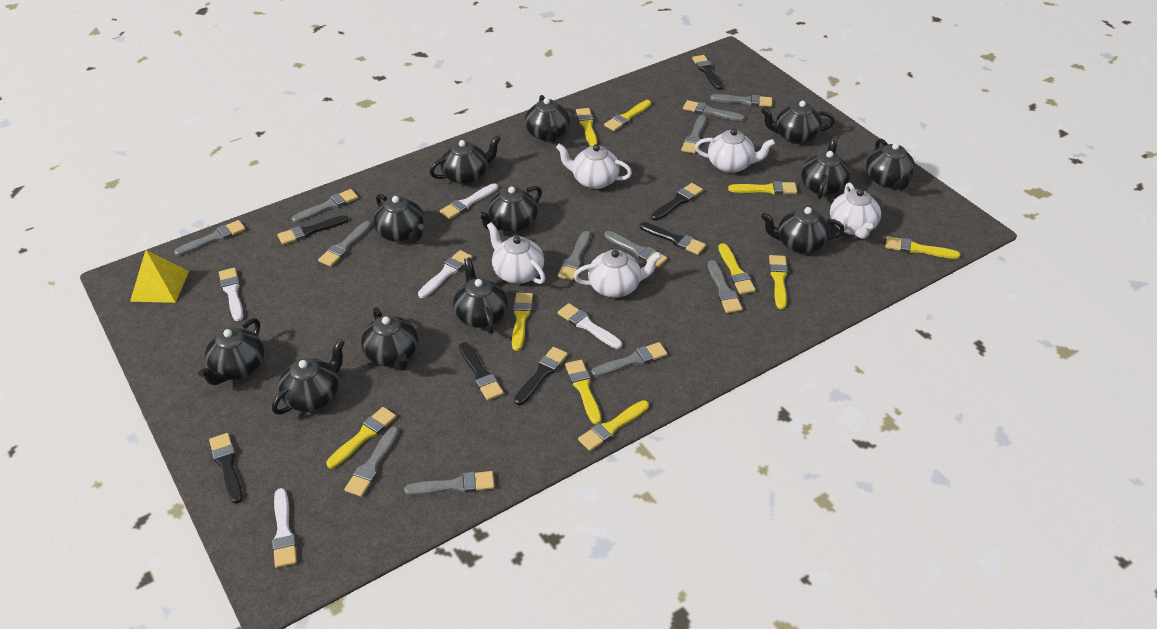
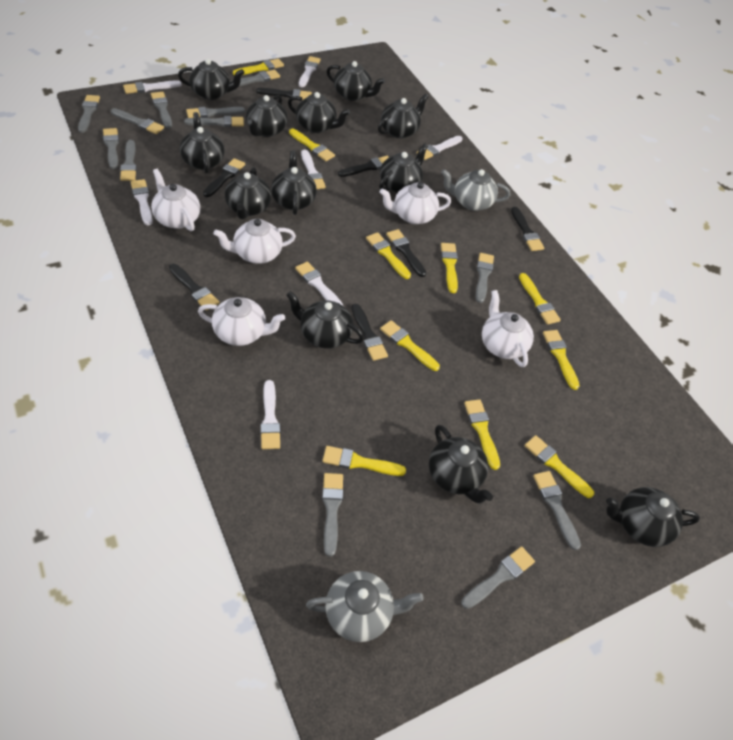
grey teapot: none = 0 -> [306,571,424,642] [441,169,510,211] = 2
white brush: [219,268,244,321] [272,488,297,568] [418,250,472,298] [440,183,498,219] [558,303,622,349] = 5 -> [123,80,182,94] [131,179,153,225] [260,380,280,449] [295,261,343,305] [299,56,320,87] [301,149,326,189] [416,136,462,160] = 7
yellow pyramid: [130,250,189,303] = 1 -> none = 0

